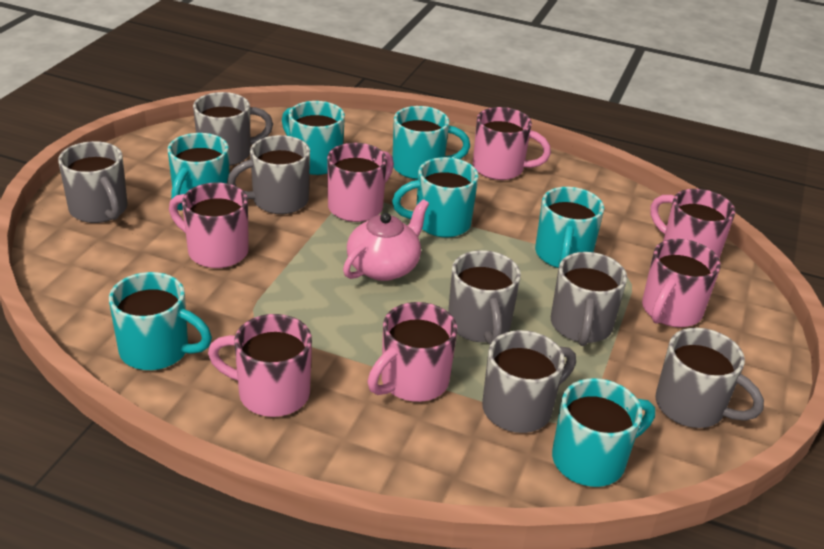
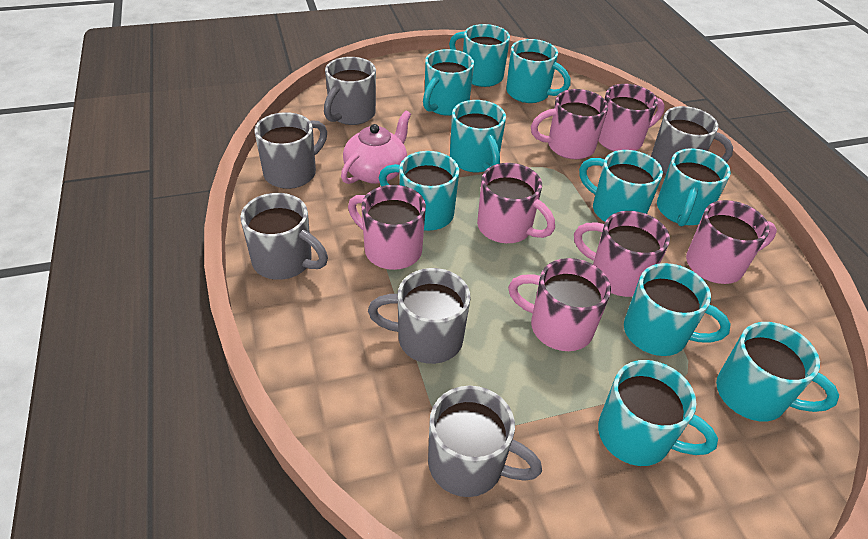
grey mug: [58,141,128,223] [193,92,273,166] [227,135,310,214] [448,250,521,345] [482,330,576,433] [551,252,627,346] [655,328,764,428] = 7 -> [240,193,328,280] [254,112,327,189] [324,57,376,125] [368,268,470,364] [428,386,542,497] [651,106,733,174] = 6
turquoise mug: [109,272,212,370] [167,133,229,211] [282,101,345,175] [392,106,470,180] [392,157,479,237] [535,187,604,268] [552,378,655,487] = 7 -> [379,151,459,231] [423,49,474,116] [449,24,510,87] [450,100,506,172] [506,39,571,103] [579,150,663,222] [598,360,718,466] [624,263,731,356] [657,148,731,226] [716,322,839,421] = 10

